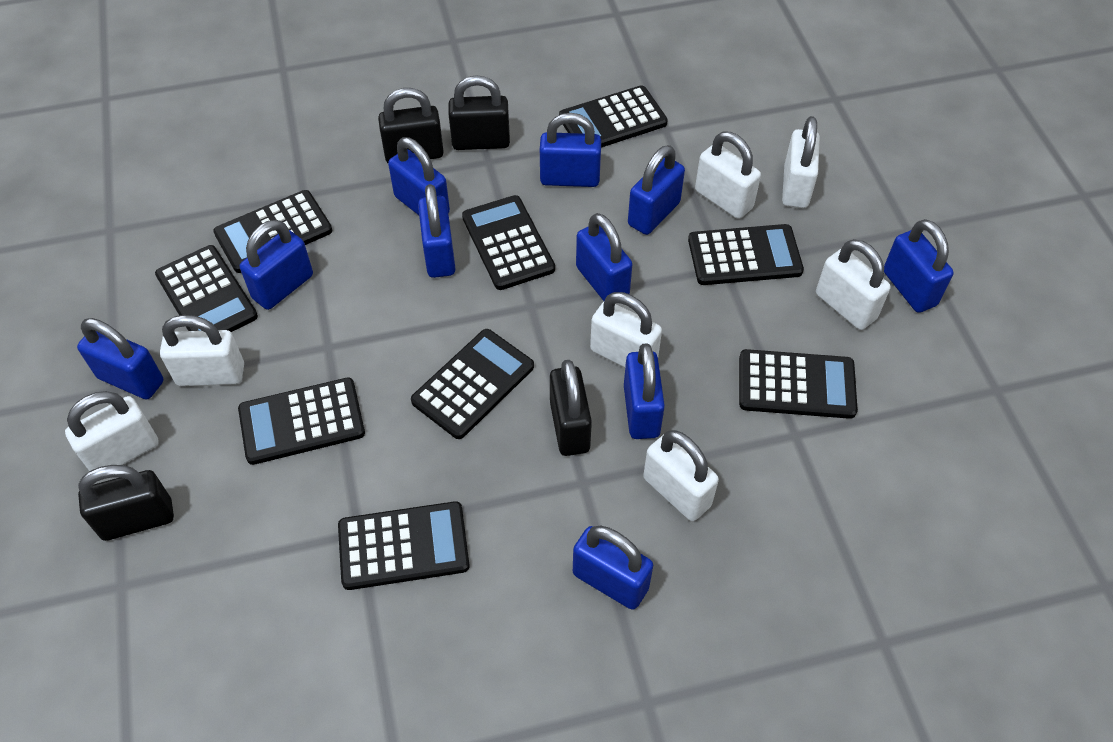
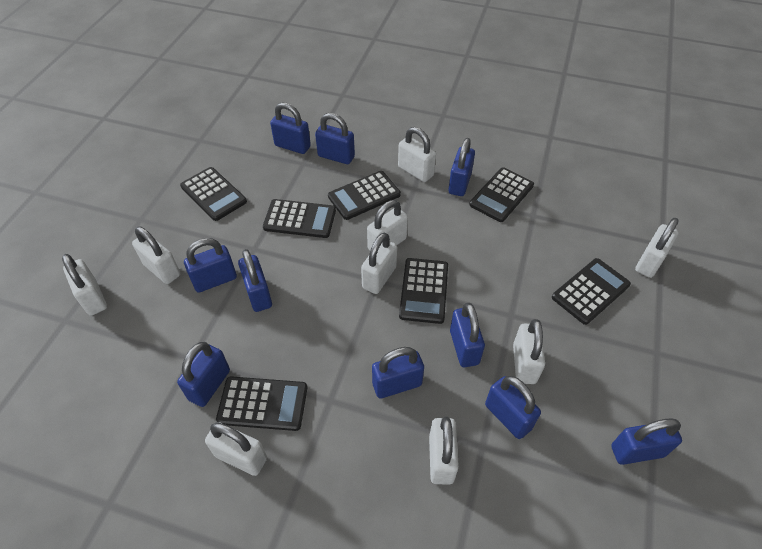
black calculator: [155,245,258,332] [213,190,332,273] [238,377,365,465] [338,501,470,590] [411,329,534,439] [462,195,555,290] [559,85,668,148] [688,224,804,285] [739,349,858,419] = 9 -> [180,167,247,221] [216,376,307,431] [263,199,336,238] [328,171,401,220] [399,258,448,324] [469,167,534,222] [552,258,631,325] = 7
black padlock: [78,465,174,541] [378,88,444,163] [448,75,510,150] [550,360,592,456] = 4 -> none = 0
white padlock: [65,391,159,471] [160,315,244,386] [590,292,662,368] [643,430,719,521] [695,132,761,219] [782,116,820,208] [816,239,891,330] = 7 -> [62,254,107,316] [132,227,180,284] [205,422,267,476] [361,232,397,294] [367,200,408,250] [398,127,436,182] [429,417,459,484] [513,319,545,384] [635,218,679,278] = 9

